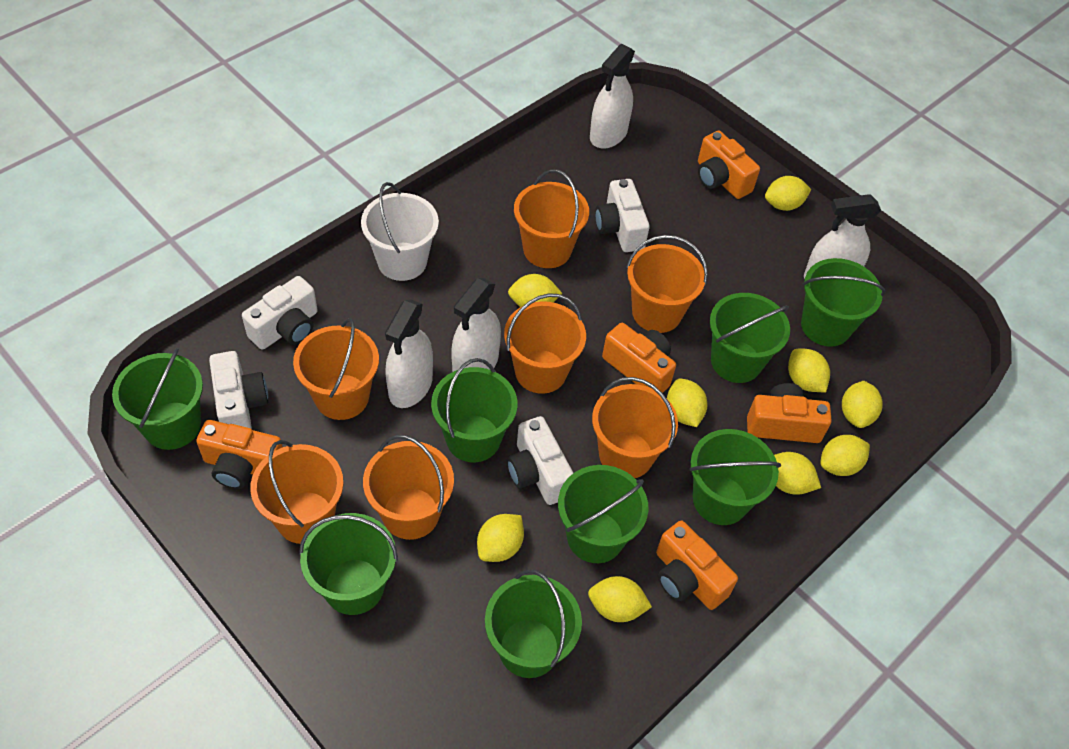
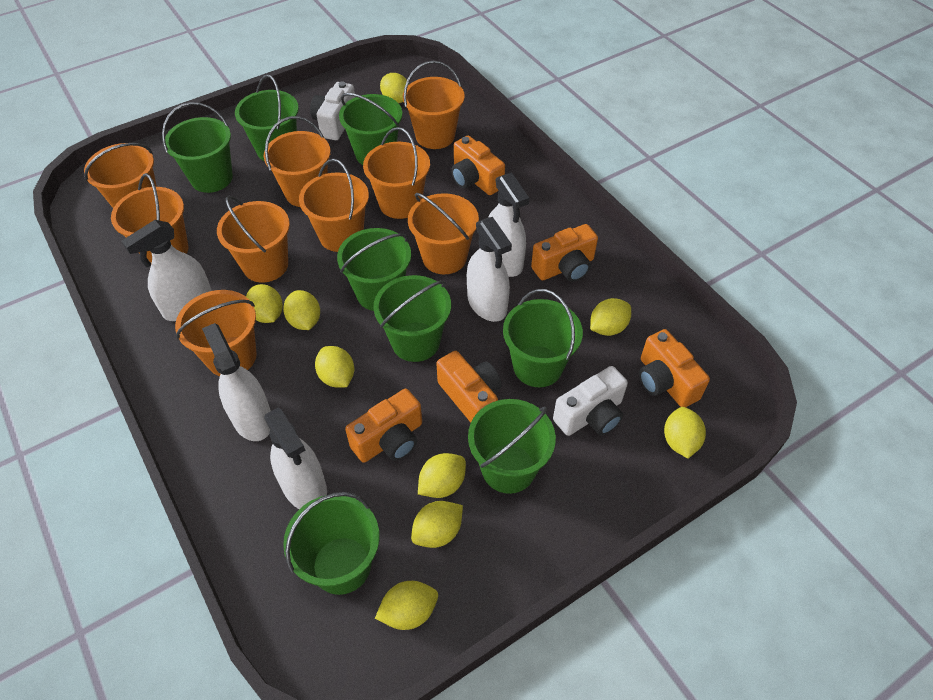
orange bucket: [250,440,343,544] [293,318,379,420] [363,435,454,540] [504,293,586,394] [514,170,589,268] [592,377,678,478] [627,235,708,333] = 7 -> [84,143,157,208] [111,173,188,263] [175,290,257,376] [217,196,290,283] [264,116,330,207] [299,159,369,252] [363,127,430,219] [403,61,464,149] [408,193,479,274] = 9
white bucket: [361,182,439,281] = 1 -> none = 0
white camera: [209,351,268,429] [242,276,318,350] [507,416,573,505] [595,179,650,252] = 4 -> [310,81,355,140] [553,366,628,436] = 2
white spray bottle: [385,299,433,408] [451,278,501,372] [590,44,635,149] [804,194,881,279] = 4 -> [121,220,212,321] [202,323,271,441] [264,407,327,509] [467,217,512,322] [488,172,529,277] = 5

